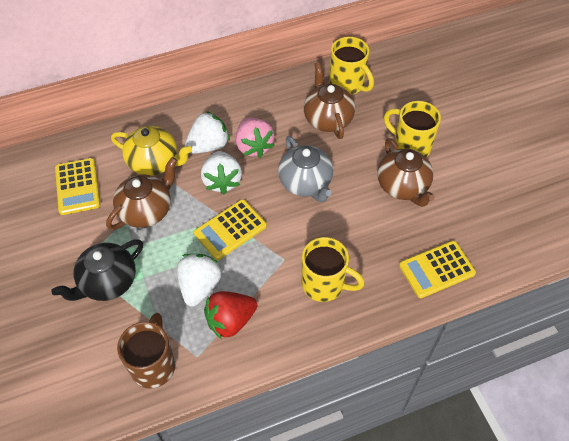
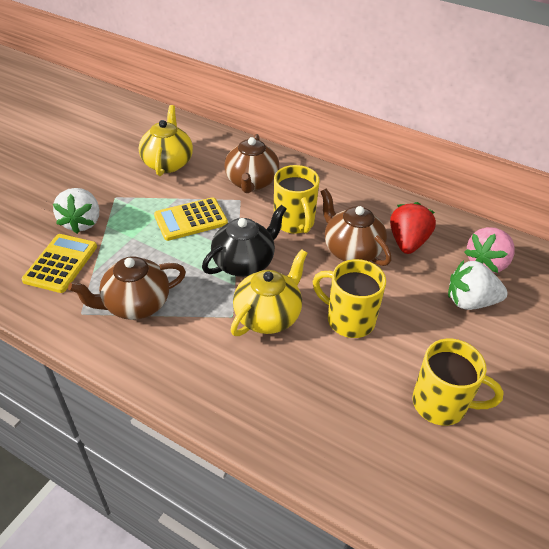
brown mug: [117,313,175,389] = 1 -> none = 0
grey teapot: [278,136,333,202] = 1 -> none = 0
white strawberry: [177,254,222,306] [185,111,230,154] [201,151,242,194] = 3 -> [53,188,99,234] [448,260,508,310] = 2
yellow calculator: [55,158,100,215] [194,199,267,260] [399,241,476,298] = 3 -> [22,234,97,293] [154,197,228,241] = 2
yellow teapot: [111,126,192,176] = 1 -> [139,105,193,176] [231,249,307,336] = 2

